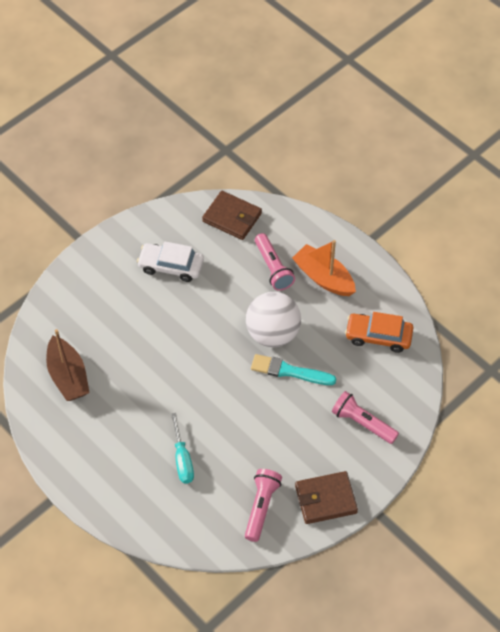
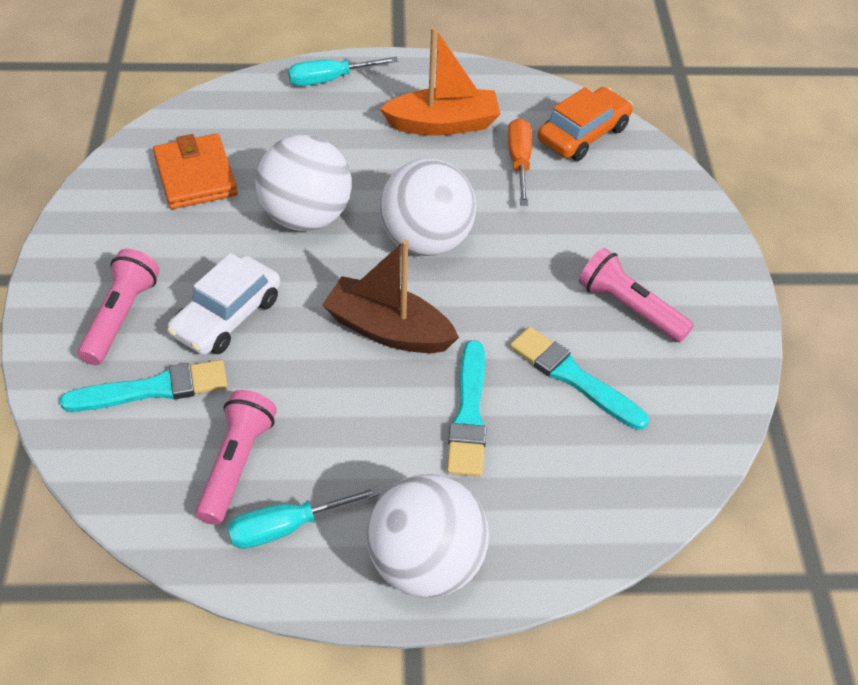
brown wallet: [202,191,262,240] [295,471,358,524] = 2 -> none = 0
orange screwdriver: none = 0 -> [508,118,532,206] = 1
orange wallet: none = 0 -> [153,134,238,209] = 1
turquoise brush: [251,354,336,385] = 1 -> [60,360,228,412] [447,340,487,477] [510,327,649,430] = 3
turquoise screwdriver: [171,413,194,484] = 1 -> [227,486,381,549] [288,57,398,86] = 2
white ball: [246,292,301,347] = 1 -> [255,134,351,231] [367,474,489,598] [379,159,476,256] = 3

